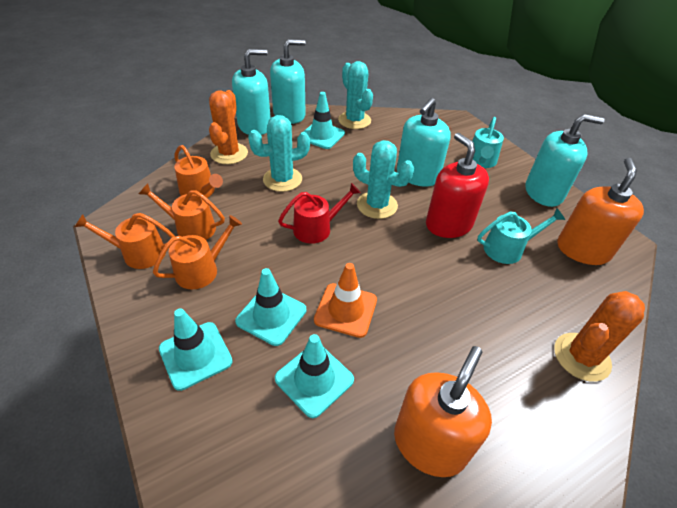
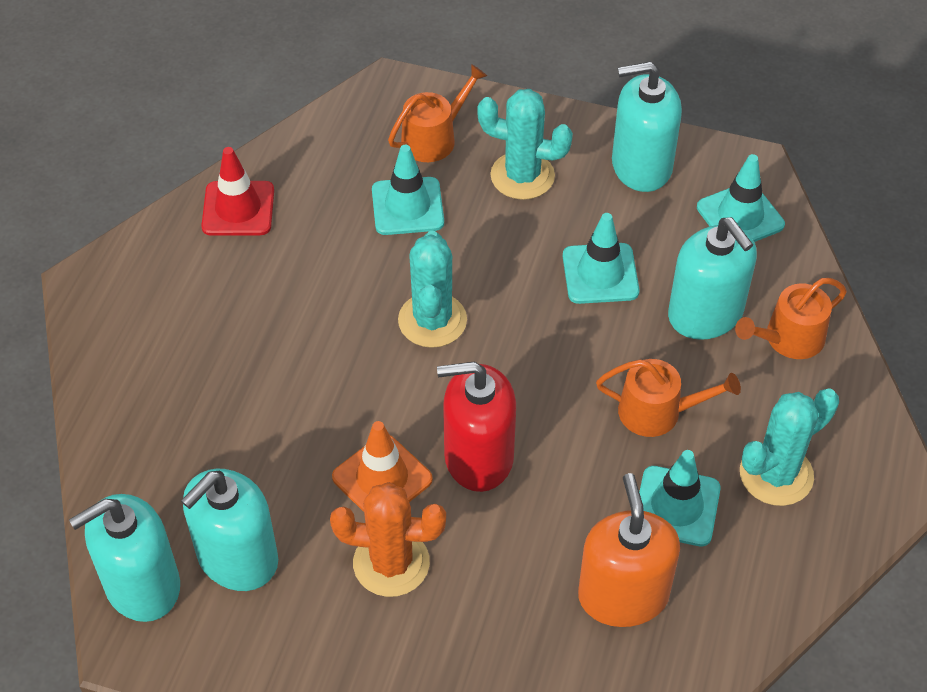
orange cactus: [209,90,248,164] [554,291,645,382] = 2 -> [330,482,446,597] = 1
orange soap dispenser: [394,346,492,477] [557,158,644,265] = 2 -> [578,473,680,627] = 1
orange watering can: [75,213,175,269] [139,183,225,240] [153,215,242,289] [174,145,223,198] = 4 -> [388,64,487,162] [596,359,741,437] [735,278,847,359] = 3
red traffic cone: none = 0 -> [201,147,274,236] = 1
red watering can: [278,183,361,244] = 1 -> none = 0
turquoise watering can: [472,117,504,168] [477,208,565,264] = 2 -> none = 0

